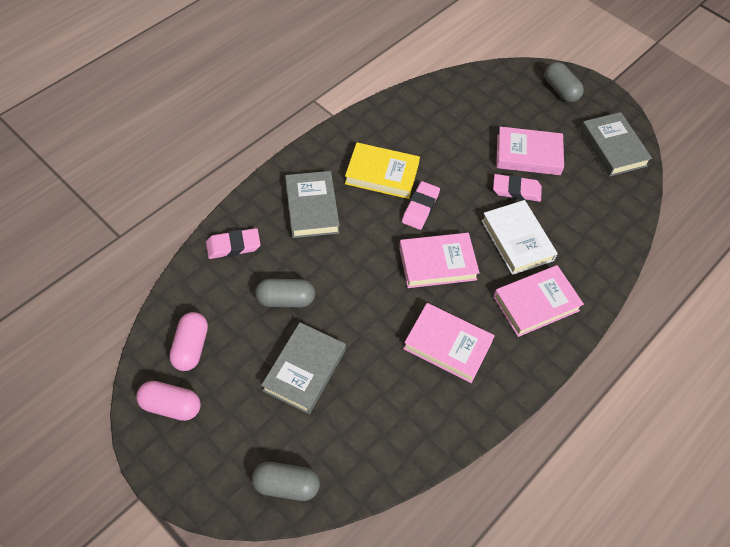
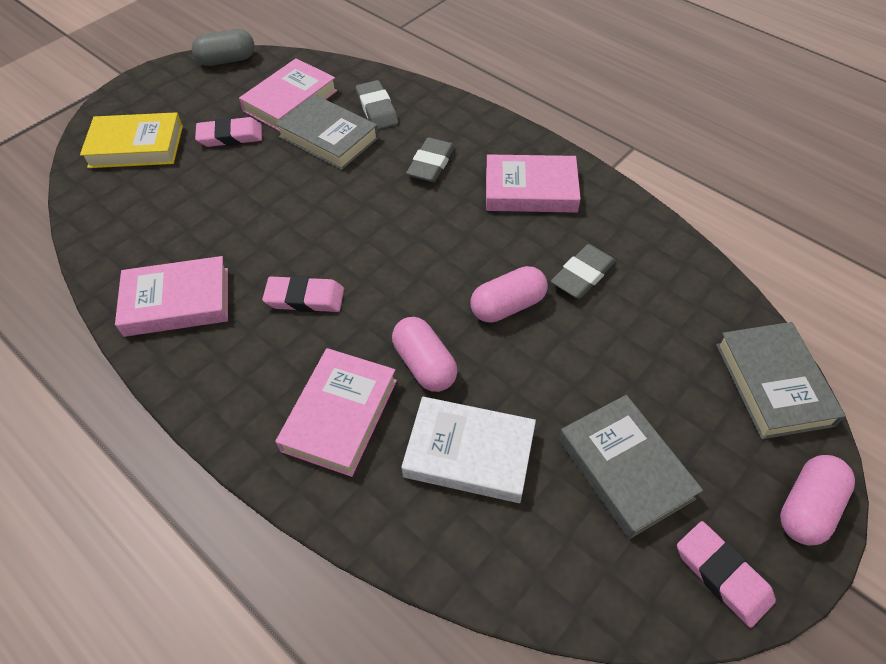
grey capsule: [252,462,320,501] [255,279,315,307] [544,62,584,102] = 3 -> [191,29,255,66] = 1
grey eraser: none = 0 -> [356,80,398,129] [406,137,455,182] [551,244,616,299] = 3
pink capsule: [137,381,201,421] [169,312,208,371] = 2 -> [392,317,458,392] [470,266,548,323] [780,455,855,545] = 3

